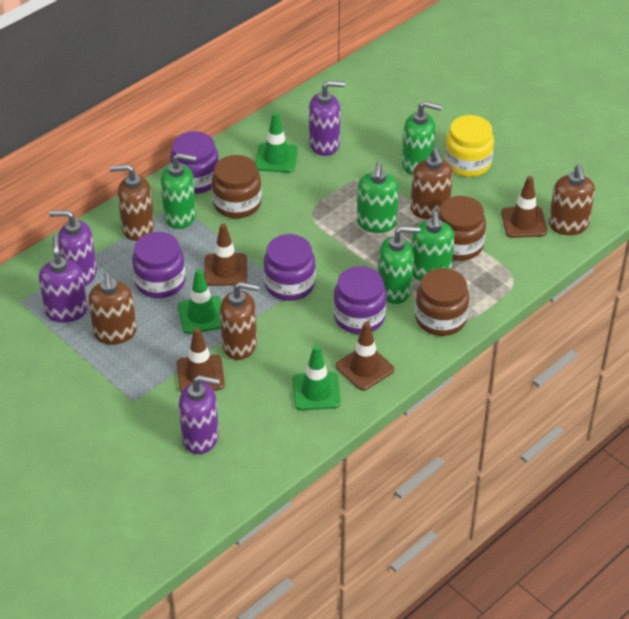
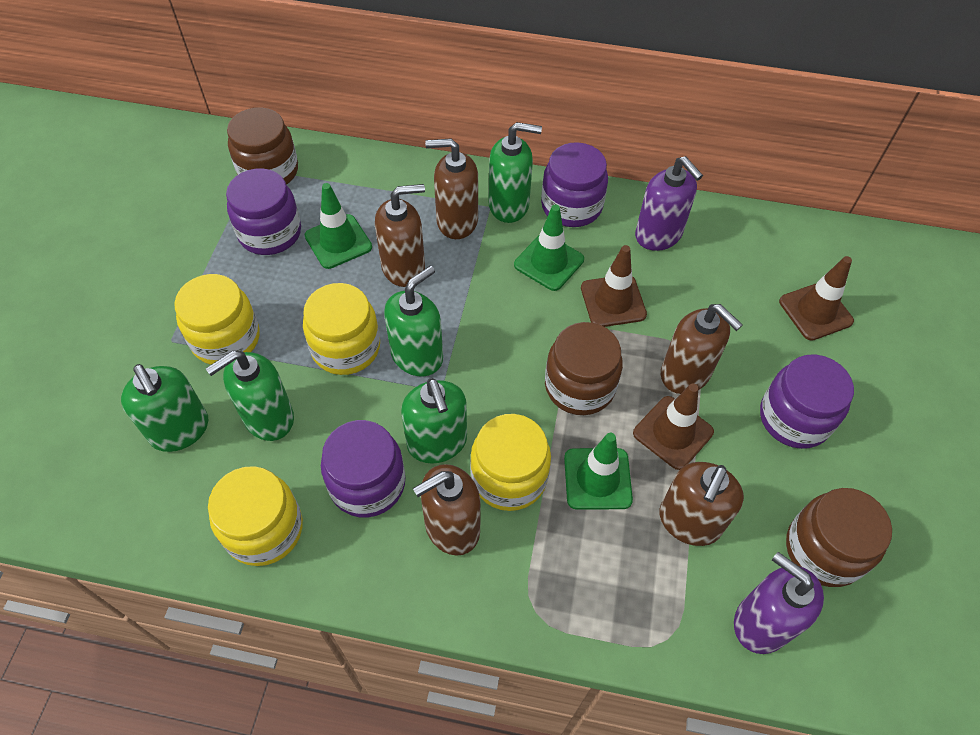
brown traffic cone: [177,328,225,393] [204,223,247,286] [336,322,394,391] [501,176,547,238] = 4 -> [581,245,647,327] [633,384,714,470] [779,256,854,341] = 3
purple soap dispenser: [39,235,88,323] [49,210,97,286] [179,375,220,454] [309,81,345,156] = 4 -> [635,156,703,251] [734,552,824,654] = 2
yellow jar: [445,115,494,177] = 1 -> [174,274,260,365] [208,466,303,566] [303,283,380,375] [470,414,551,511] = 4

